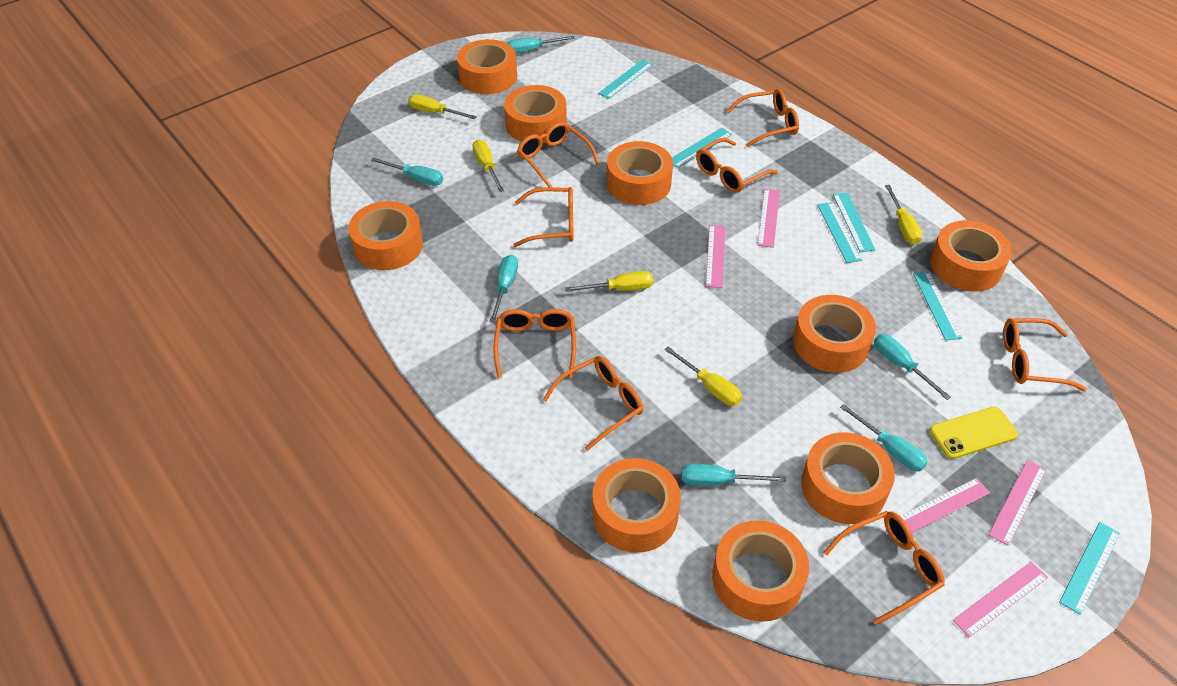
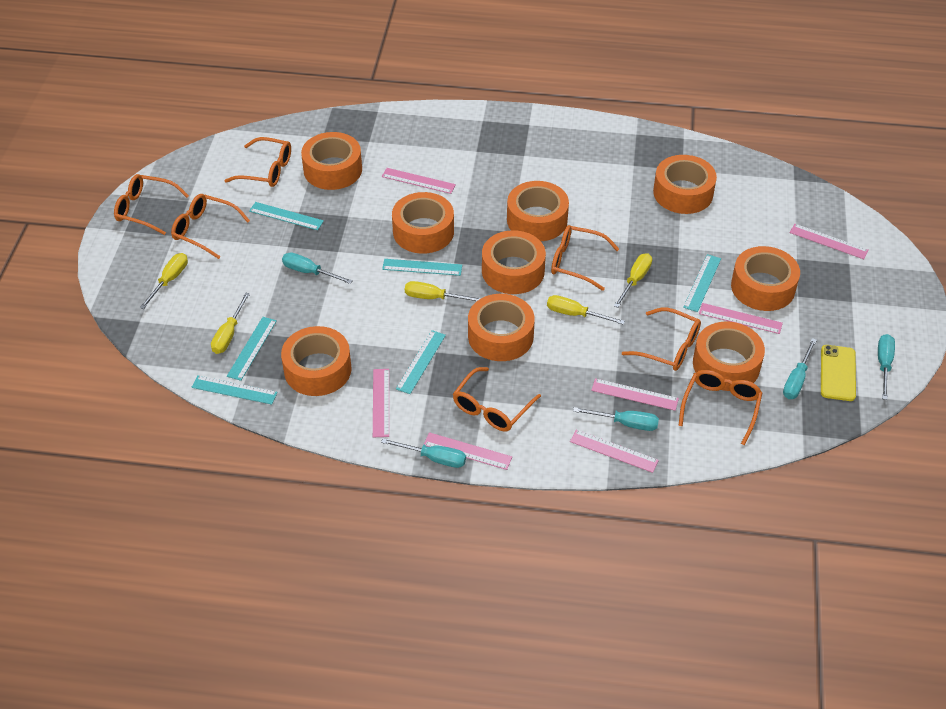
orange glasses: [493,309,576,378] [513,187,574,247] [517,122,600,187] [543,356,643,451] [696,138,778,193] [726,89,799,147] [823,511,945,625] [1003,318,1087,391] = 8 -> [114,174,189,235] [171,194,250,259] [224,137,291,187] [453,367,541,432] [551,225,619,291] [622,308,701,371] [679,370,762,445] = 7
pink ruler: [706,225,726,288] [758,189,780,248] [901,478,990,533] [953,562,1048,637] [989,460,1046,546] = 5 -> [373,369,389,437] [382,168,456,194] [423,432,512,470] [570,430,659,473] [591,378,679,411] [699,303,783,334] [790,224,869,259] = 7
turquoise screwdriver: [371,158,443,186] [490,255,518,323] [507,36,575,53] [681,464,786,486] [840,404,928,472] [874,334,951,400] = 6 -> [282,252,353,284] [381,438,466,468] [573,407,659,431] [783,338,817,399] [878,334,895,400] = 5

